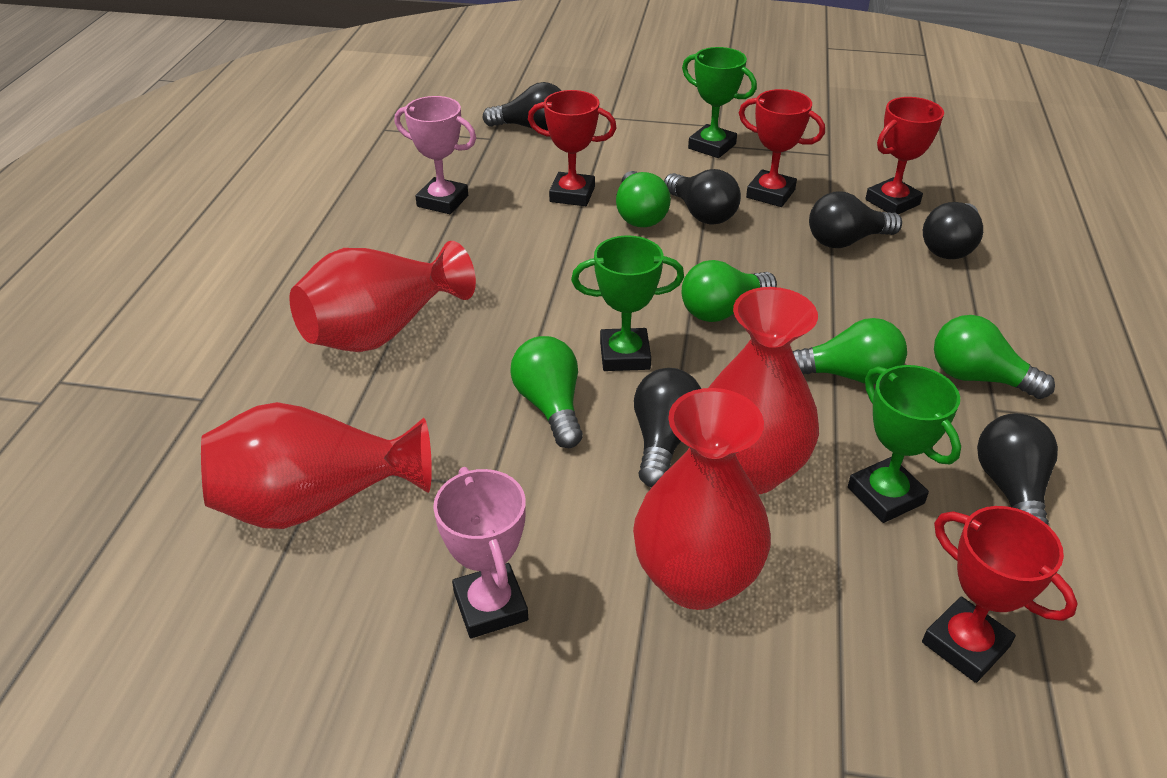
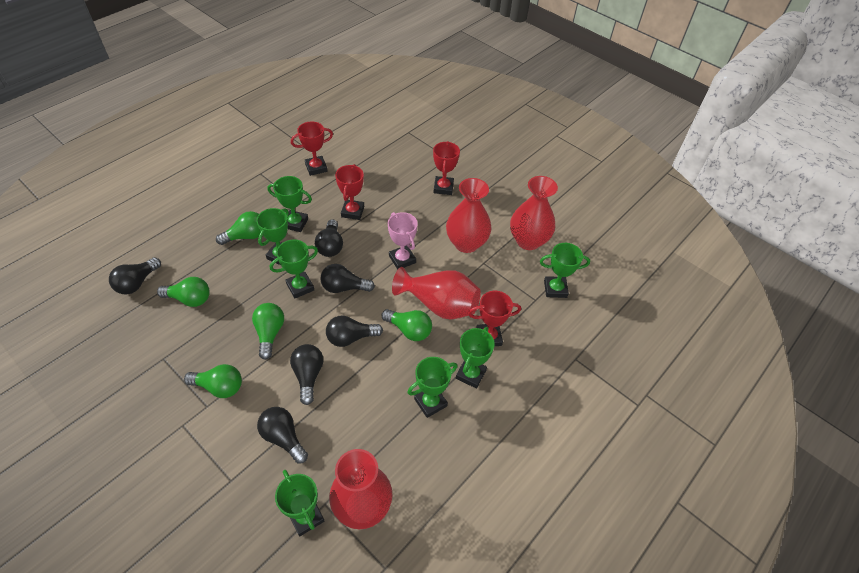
green trophy: [571,235,684,371] [682,47,757,158] [848,365,961,523] = 3 -> [256,208,289,265] [268,176,312,232] [270,239,318,298] [275,470,324,537] [408,357,457,418] [456,327,495,389] [540,243,590,298] = 7
pink trophy: [395,96,476,214] [433,467,528,638] = 2 -> [388,212,418,269] = 1

